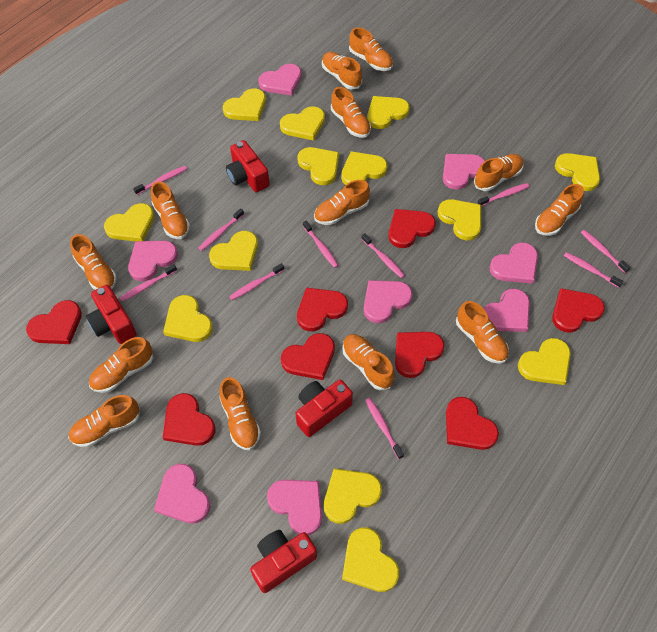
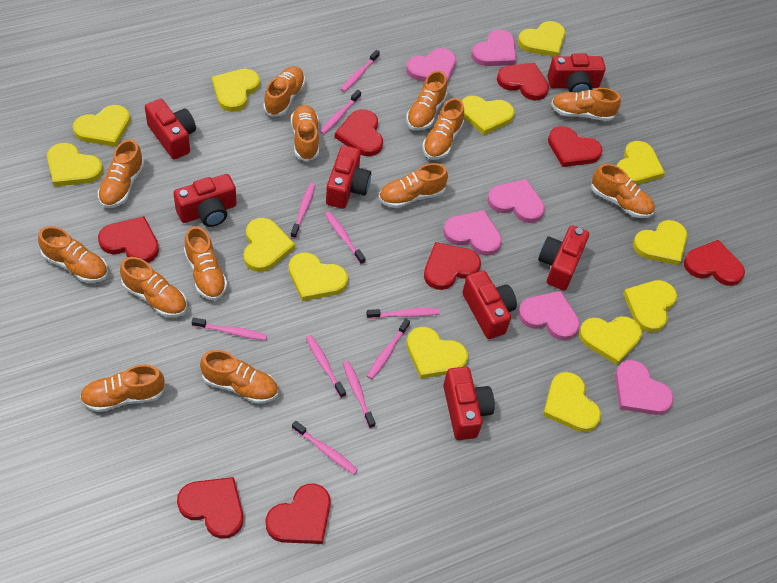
pink heart: [128,241,178,281] [154,464,210,524] [258,64,302,96] [267,480,322,535] [364,280,413,323] [443,154,485,190] [484,289,530,332] [489,243,538,284] = 8 -> [406,48,456,84] [443,210,502,256] [471,30,516,66] [487,179,545,223] [518,291,580,340] [615,360,674,415] = 6
red camera: [86,285,137,344] [226,140,269,192] [250,530,317,593] [296,379,353,437] = 4 -> [145,99,196,160] [174,174,237,227] [326,145,371,209] [443,367,495,440] [462,271,517,339] [538,225,589,290] [547,54,606,93] = 7

